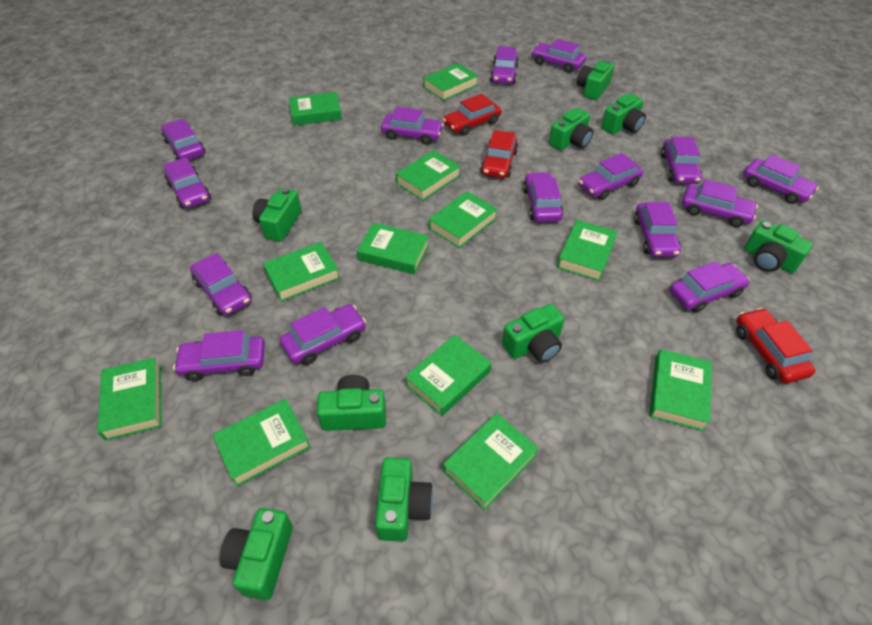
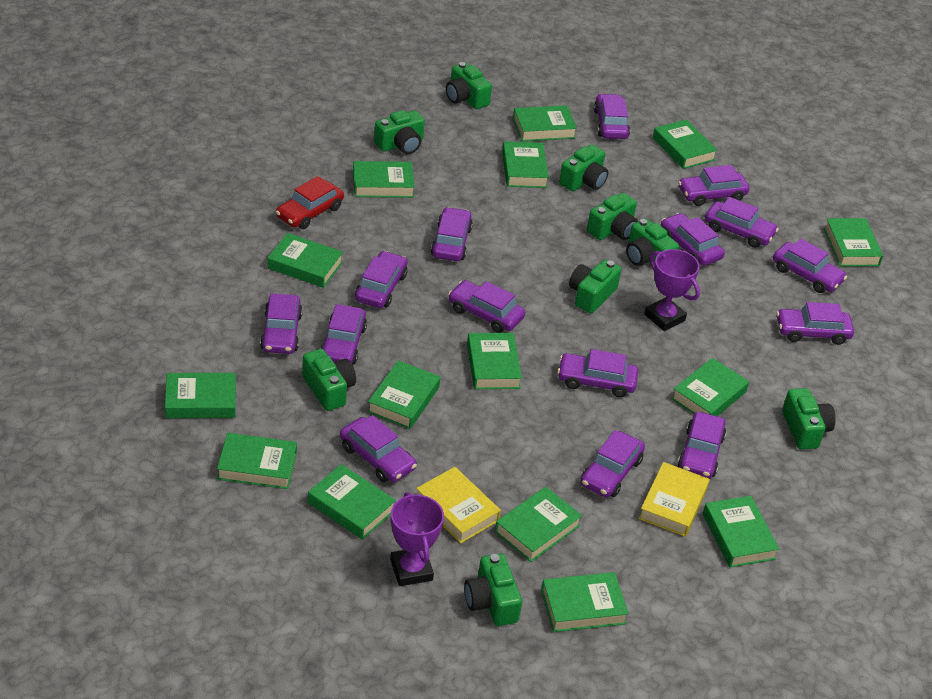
green book: [97,357,161,441] [213,398,311,487] [263,242,340,302] [289,92,342,126] [357,223,429,274] [396,150,461,201] [405,335,492,416] [423,63,479,101] [429,191,498,248] [443,413,539,510] [557,220,618,281] [649,349,712,431] = 12 -> [165,373,236,418] [217,433,297,489] [267,233,343,288] [308,464,396,540] [353,161,415,198] [367,360,440,429] [467,333,522,389] [495,487,582,562] [502,141,549,188] [513,105,577,141] [541,572,629,632] [653,119,718,169] [671,358,749,416] [703,496,779,568] [824,218,883,267] = 15
purple trophy: none = 0 -> [390,492,444,586] [644,249,700,331] = 2
red car: [443,94,502,136] [480,130,518,178] [736,308,815,384] = 3 -> [276,176,344,229] = 1
yellow book: none = 0 -> [416,467,501,543] [639,462,710,537] = 2

